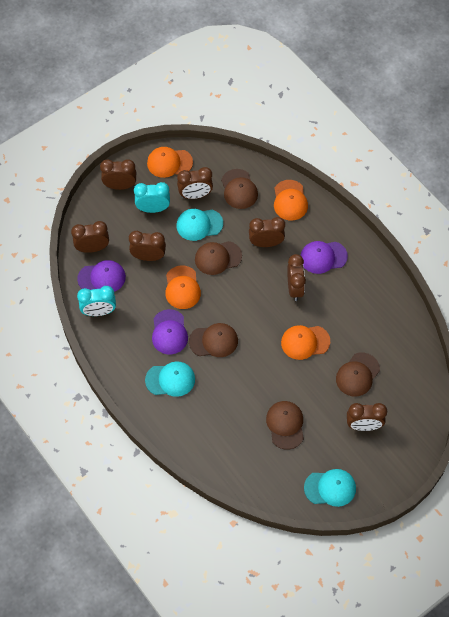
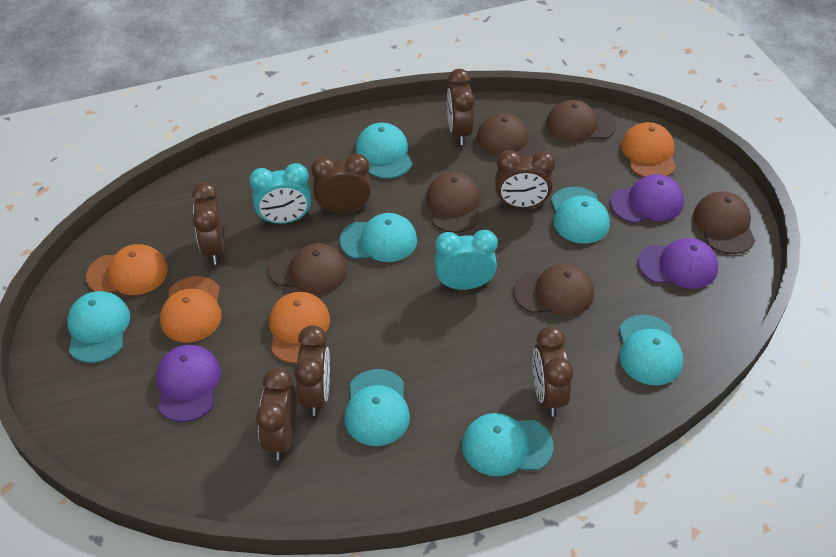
brown cap: [189,323,238,357] [195,241,242,275] [221,169,258,209] [266,401,304,450] [336,353,380,396] = 5 -> [268,243,347,294] [426,172,481,233] [477,113,545,156] [513,264,594,316] [546,100,616,142] [693,191,755,254] = 6
turquoise cap: [145,362,195,397] [176,209,223,241] [304,469,356,507] = 3 -> [67,291,130,363] [340,213,417,262] [344,369,410,446] [356,123,412,179] [462,413,554,476] [551,187,610,244] [619,315,683,386] = 7

